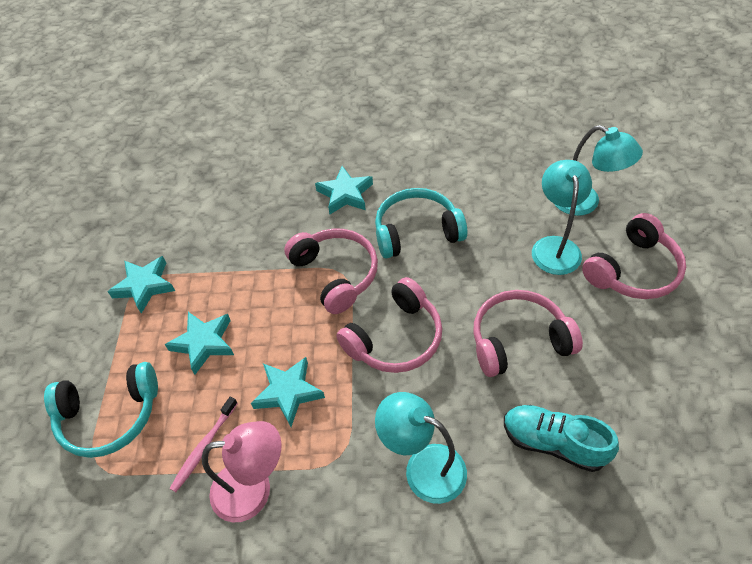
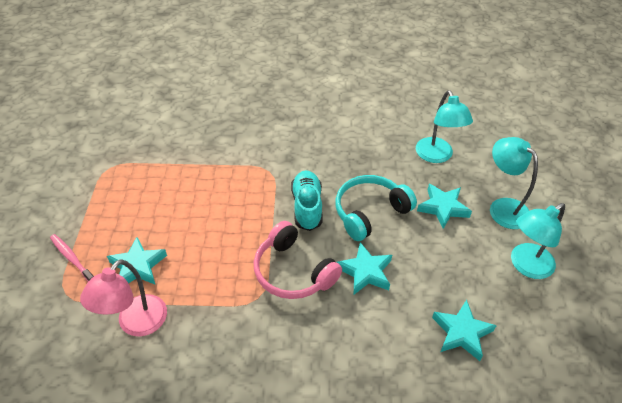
pink headphones: [284,229,378,314] [336,277,442,373] [473,290,583,377] [582,213,686,299] = 4 -> [254,221,342,299] = 1
turquoise headphones: [44,362,158,458] [375,188,467,259] = 2 -> [336,175,417,241] = 1

